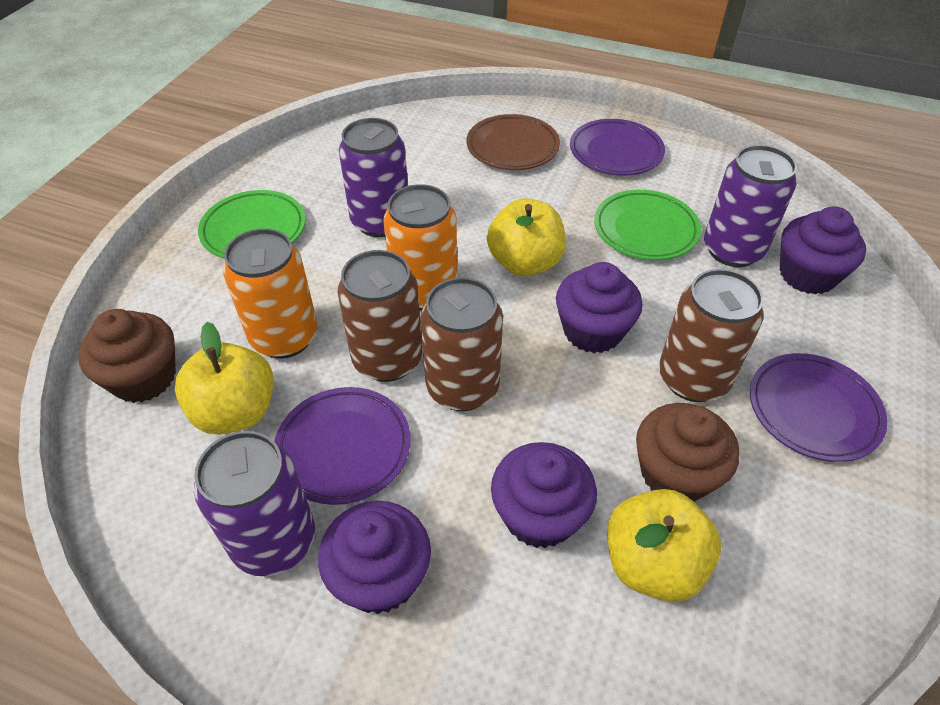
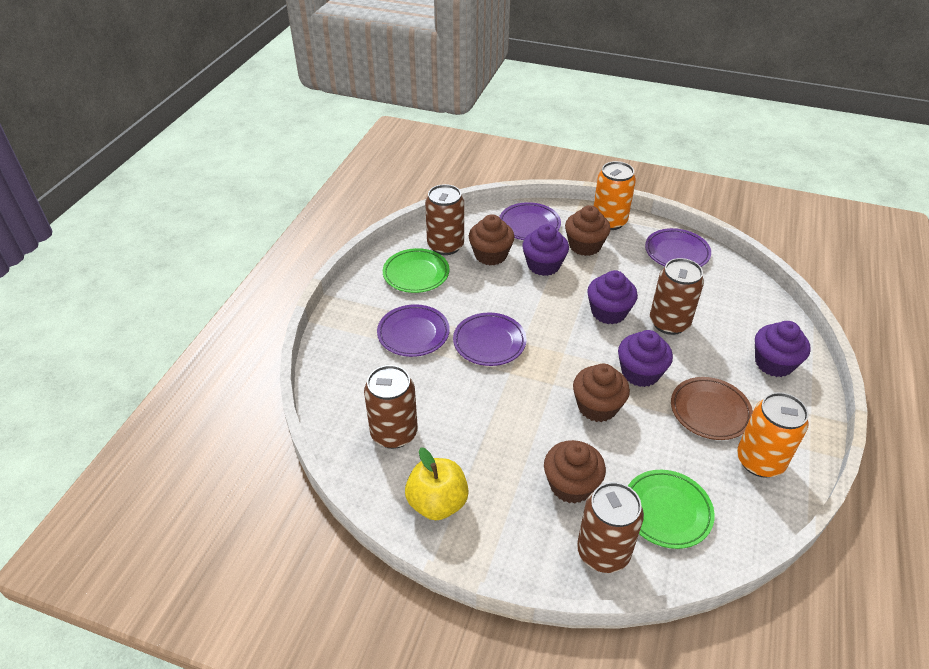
brown can: [338,250,423,382] [420,277,503,411] [659,269,764,402] = 3 -> [364,365,418,449] [425,184,464,255] [577,482,644,573] [650,258,704,335] = 4
brown cupcake: [78,309,176,403] [636,403,740,502] = 2 -> [469,214,514,265] [544,440,606,504] [565,205,611,256] [573,364,630,422] = 4
purple can: [194,431,315,576] [339,118,408,237] [704,145,797,267] = 3 -> none = 0
purple plate: [274,387,411,505] [570,119,665,176] [750,353,888,462] = 3 -> [377,304,450,357] [453,313,526,366] [499,202,561,240] [645,228,711,267] = 4
yellow apple: [175,322,274,434] [487,198,566,276] [608,489,721,602] = 3 -> [405,447,469,520] = 1

